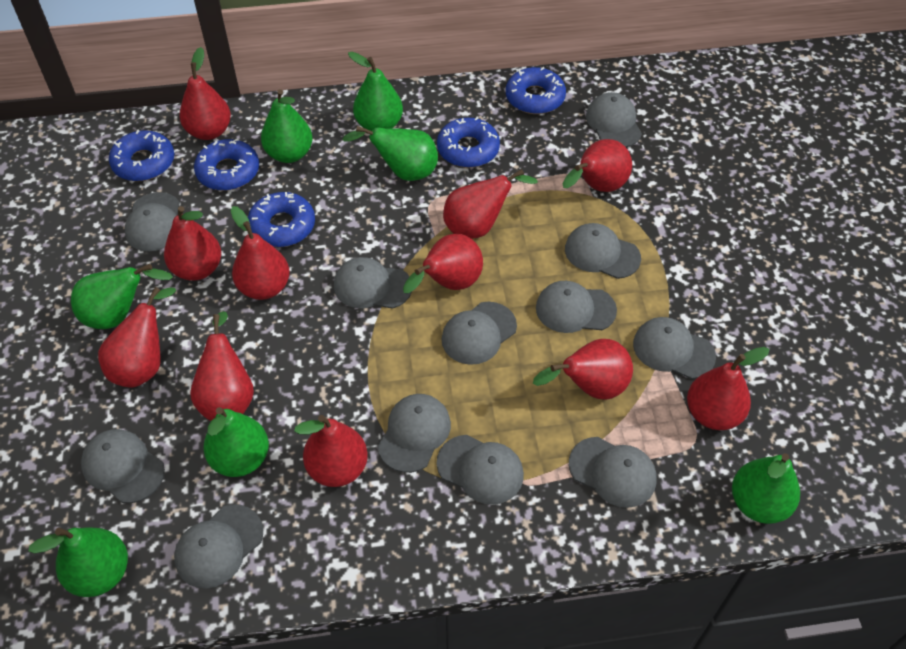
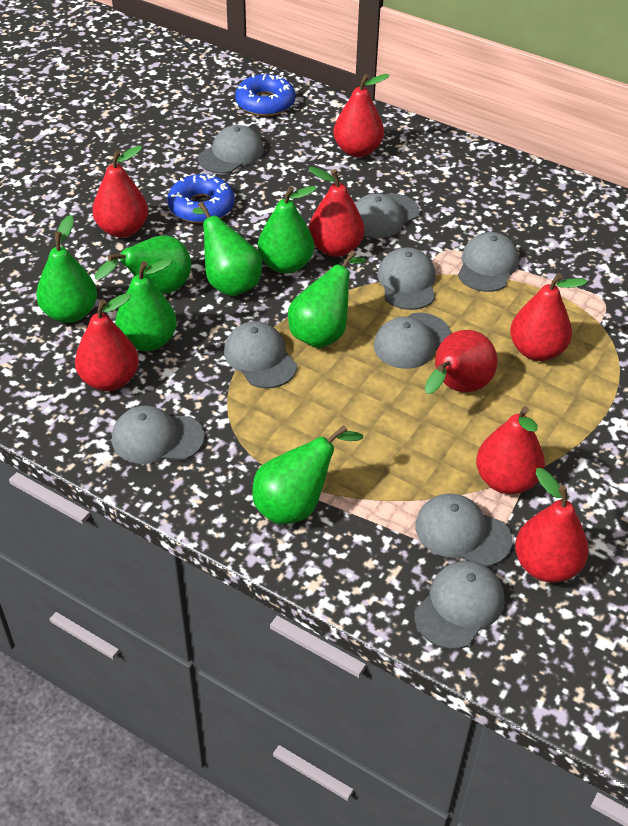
blue donut: [109,130,174,181] [194,138,259,191] [248,192,315,247] [437,117,500,168] [506,67,566,114] = 5 -> [167,174,234,223] [235,74,295,116] = 2
grey cap: [81,429,165,503] [125,192,180,251] [174,504,263,589] [334,257,412,309] [378,394,451,473] [437,435,524,505] [441,302,517,365] [536,281,617,333] [565,223,641,279] [569,437,657,508] [586,92,642,147] [633,317,716,379] = 12 -> [112,406,204,464] [198,125,264,174] [224,321,297,388] [355,193,419,238] [374,313,451,369] [378,247,436,310] [414,561,505,649] [415,493,512,567] [458,232,519,292] = 9
red pear: [98,287,176,388] [164,206,221,281] [179,47,231,140] [190,311,254,421] [231,206,290,300] [294,415,368,487] [403,234,483,293] [443,169,538,239] [533,339,633,400] [563,139,632,192] [687,347,769,430] = 11 -> [75,293,139,391] [92,146,148,238] [308,167,364,257] [333,74,390,157] [425,330,497,394] [476,406,545,494] [510,273,587,361] [515,468,589,583] = 8

